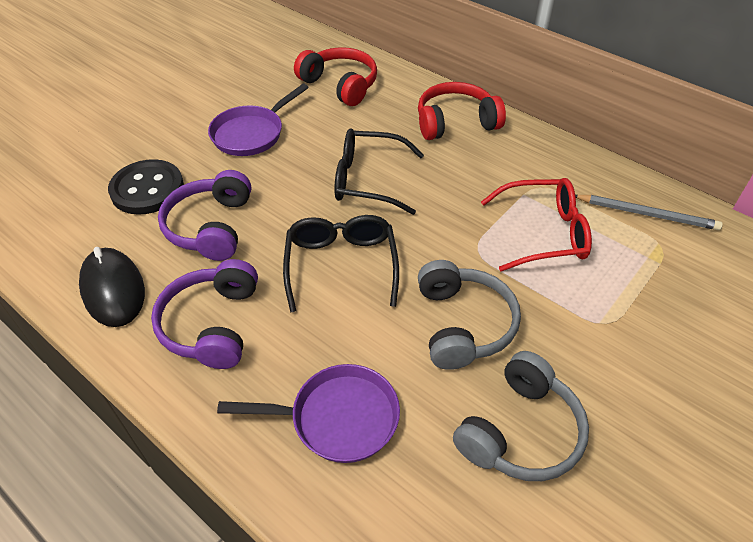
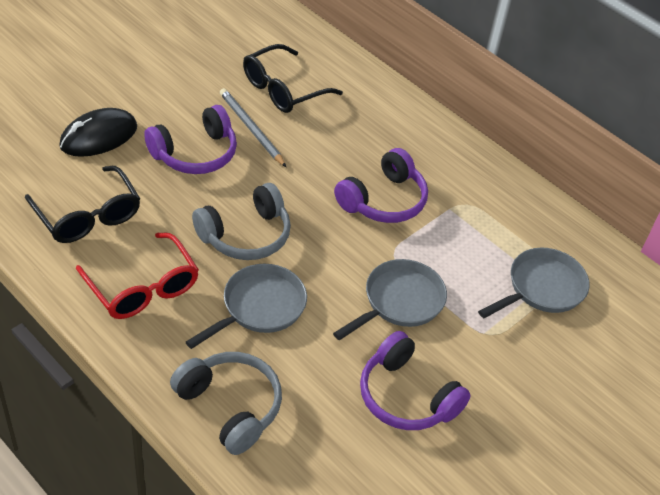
black button: [108,159,184,215] = 1 -> none = 0
grey pan: none = 0 -> [186,264,307,349] [333,259,447,340] [478,248,590,318] = 3
purple headphones: [151,259,258,369] [158,170,251,261] = 2 -> [144,105,237,174] [334,148,428,223] [360,331,471,430] = 3
purple pan: [208,84,309,156] [217,364,400,463] = 2 -> none = 0
red headphones: [294,47,377,106] [418,82,506,140] = 2 -> none = 0

